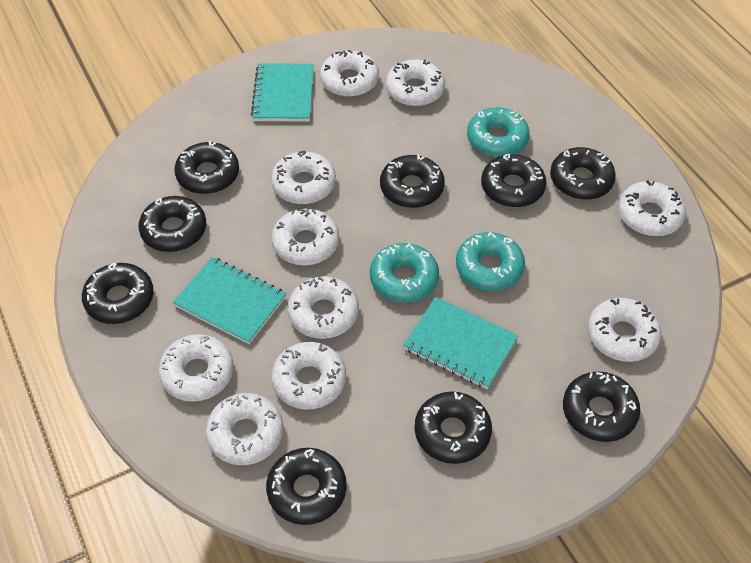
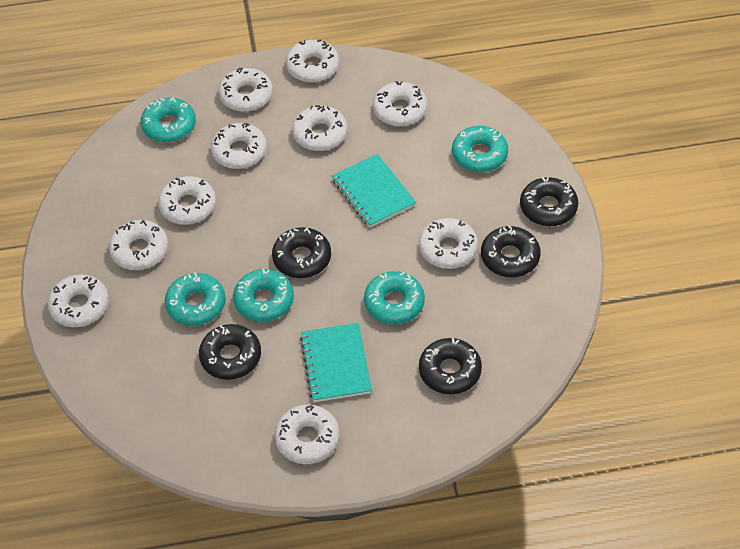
black donut: [82,263,154,324] [139,196,206,252] [174,141,239,194] [266,448,347,525] [380,154,445,208] [415,392,492,464] [481,154,546,207] [550,147,616,200] [563,371,640,442] = 9 -> [199,324,261,380] [272,227,331,278] [419,338,482,395] [481,225,541,277] [520,177,579,226] = 5
turquoise donut: [370,243,439,303] [456,232,525,291] [467,107,530,157] = 3 -> [140,97,196,143] [165,273,226,326] [233,269,294,322] [364,271,425,324] [452,126,508,172] = 5
turquoise notebook: [173,257,286,344] [251,63,314,122] [403,297,519,389] = 3 -> [300,323,372,402] [332,154,416,228] = 2

